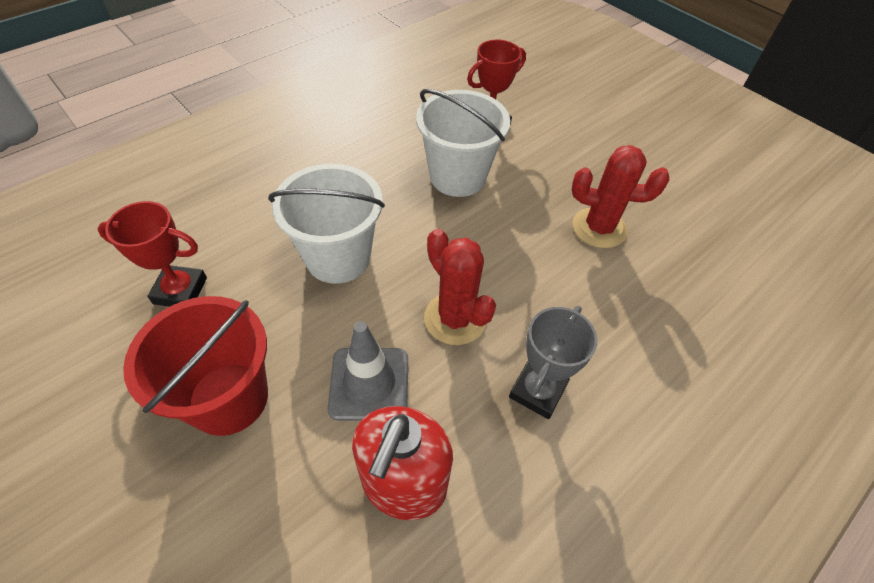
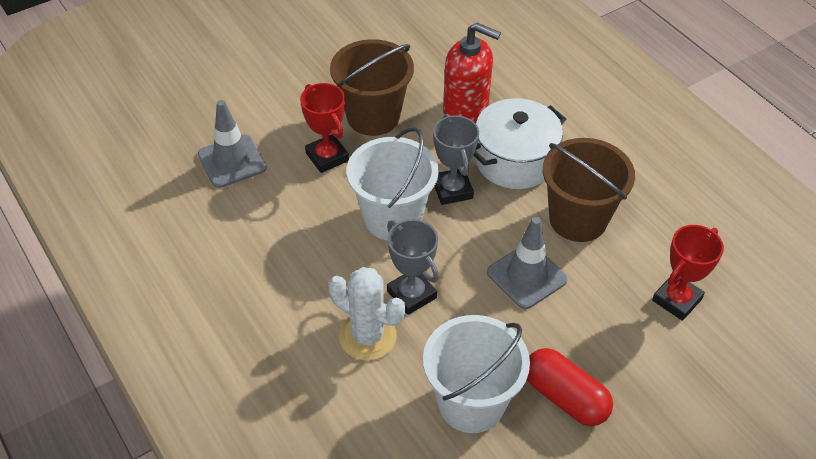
brown bucket: none = 0 -> [330,39,414,136] [543,138,635,242] = 2
grey traffic cone: [328,321,408,421] = 1 -> [198,100,267,188] [487,217,567,309] = 2
grey trophy: [509,306,598,419] = 1 -> [387,219,439,315] [433,114,479,205] = 2
red bucket: [123,296,268,436] = 1 -> none = 0
red cactus: [424,229,496,345] [572,145,669,248] = 2 -> none = 0
red capsule: none = 0 -> [527,348,613,426] = 1
white cactus: none = 0 -> [328,267,405,361] = 1
white pot: none = 0 -> [473,98,566,189] = 1

